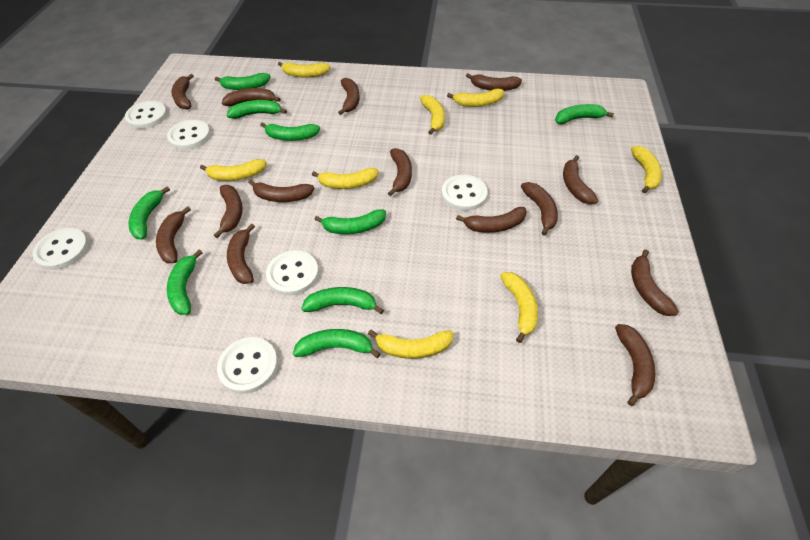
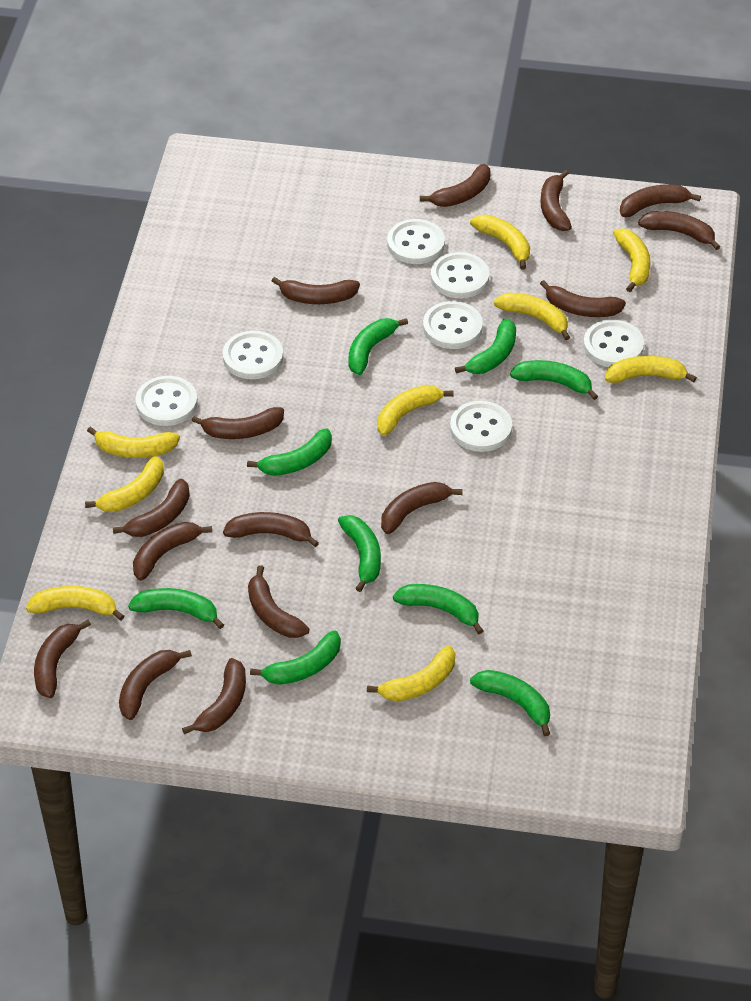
brown banana: [156,206,191,263] [171,74,194,110] [214,185,243,238] [222,88,281,106] [227,224,255,284] [248,179,314,202] [338,78,359,115] [388,148,412,196] [456,207,527,233] [466,73,522,91] [521,182,558,236] [563,155,598,204] [615,324,655,406] [631,249,679,316] = 14 -> [34,620,91,698] [113,478,190,537] [119,650,192,720] [133,522,212,581] [182,658,246,734] [192,407,284,439] [223,512,319,547] [248,565,309,638] [272,277,360,304] [381,482,463,534] [420,164,491,207] [540,280,626,317] [541,170,572,231] [620,184,701,217] [638,211,720,250] = 15
white button: [33,228,89,270] [125,101,167,129] [167,120,211,150] [217,337,278,394] [266,250,319,296] [441,175,488,211] = 6 -> [136,376,198,426] [223,331,283,379] [387,219,445,264] [423,301,483,349] [431,252,489,298] [450,401,512,452] [583,320,644,367] = 7
yellow banana: [200,159,267,181] [278,62,331,78] [312,168,379,189] [368,330,454,359] [420,95,445,135] [447,89,504,107] [500,272,538,343] [631,146,662,194] = 8 -> [26,586,124,621] [85,456,164,512] [87,427,180,458] [367,646,455,701] [377,385,454,436] [470,215,530,270] [494,292,570,340] [605,356,697,383] [613,229,650,292] = 9

